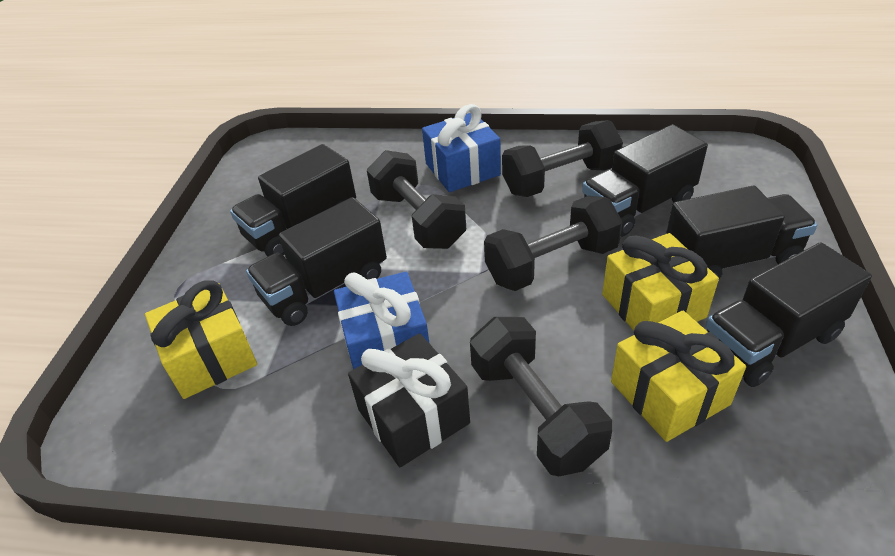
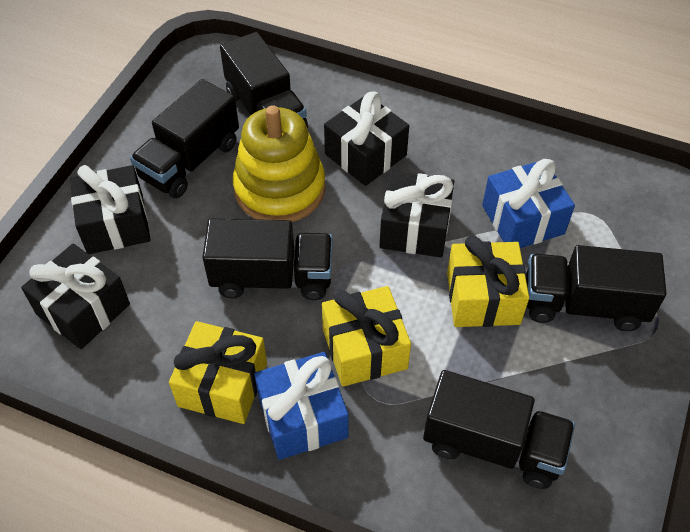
black dumbbell: [367,150,466,249] [470,317,613,476] [484,196,623,291] [502,120,623,197] = 4 -> none = 0
black gift: [348,333,470,467] = 1 -> [21,243,130,349] [70,165,151,254] [324,91,409,186] [379,171,454,258] = 4
yellow stacking toy: none = 0 -> [233,105,325,222] = 1

